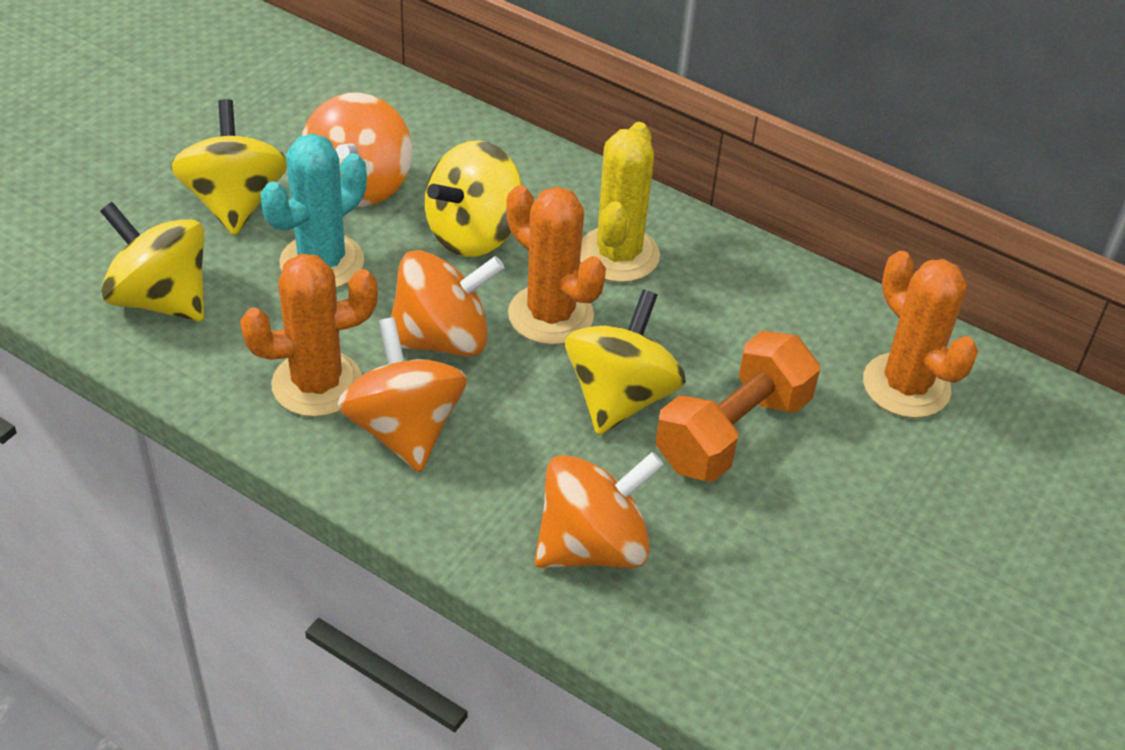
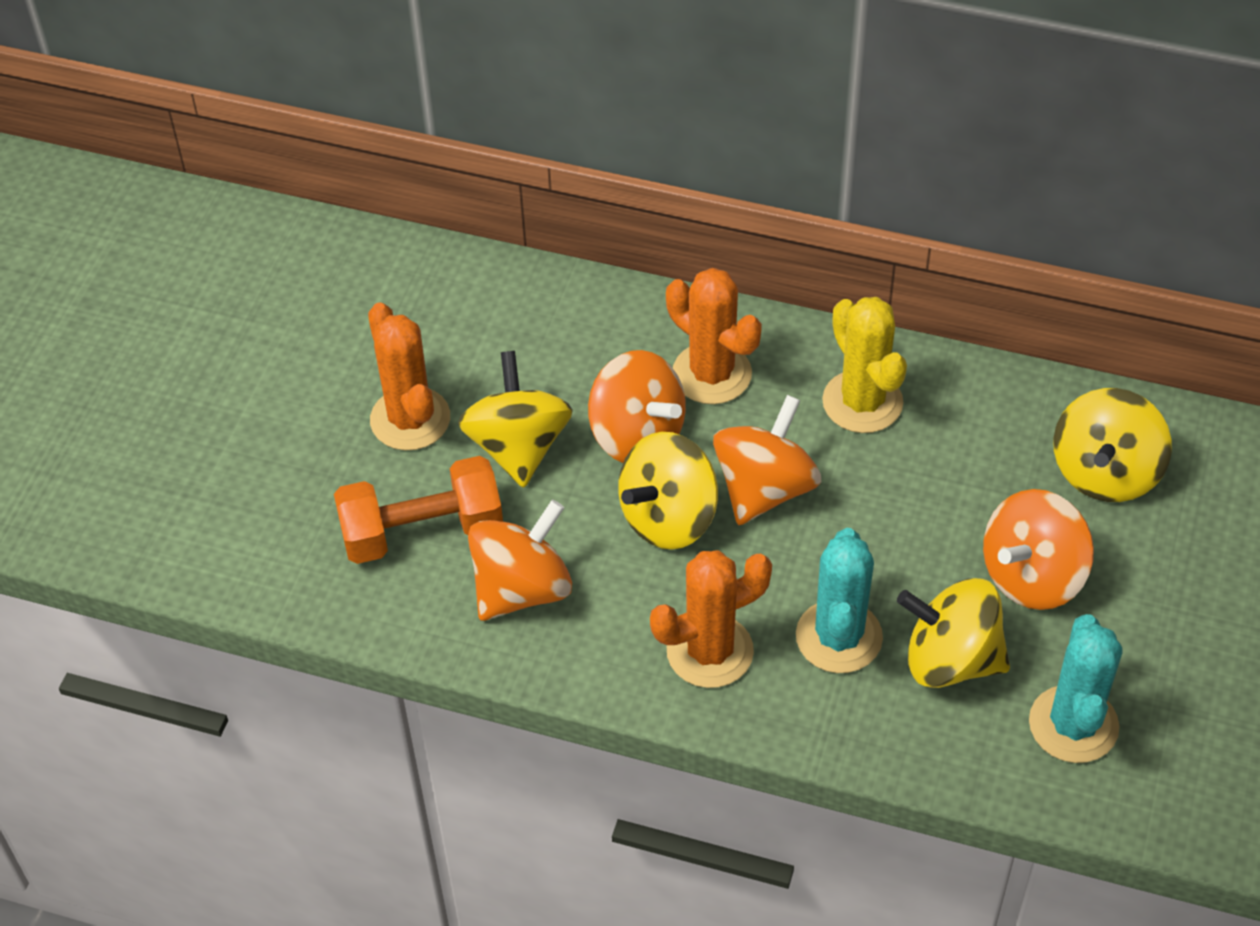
turquoise cactus: [260,133,367,288] = 1 -> [796,528,883,673] [1029,614,1123,763] = 2

